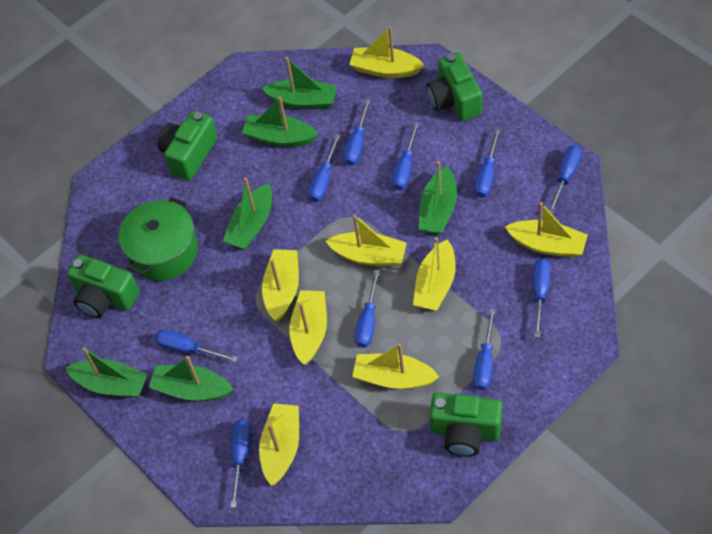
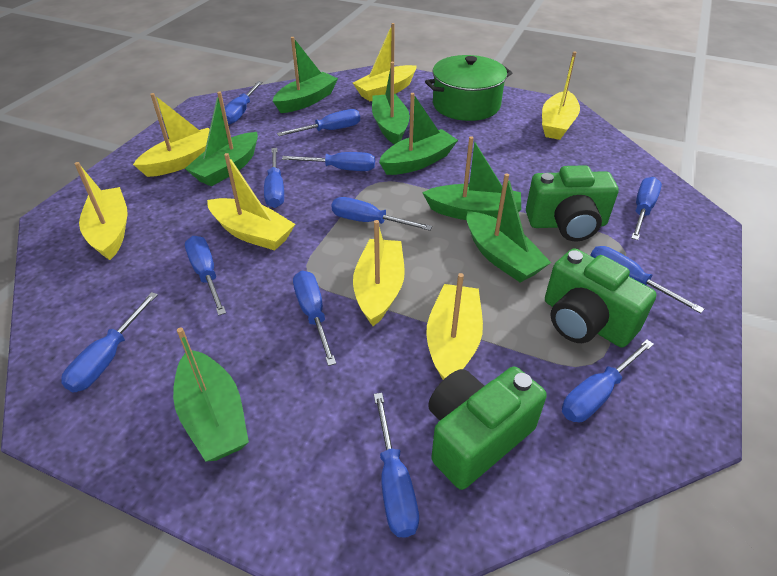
blue screwdriver: [155,330,238,362] [230,419,251,508] [308,134,340,202] [343,99,371,166] [355,270,380,348] [392,122,419,190] [473,309,495,390] [474,129,500,198] [533,259,551,338] [549,145,582,214] = 10 -> [61,292,158,392] [185,236,226,315] [225,81,262,125] [264,148,284,208] [277,109,360,136] [282,152,375,171] [293,271,336,366] [331,197,432,231] [374,393,419,538] [562,339,654,422] [590,246,704,313] [631,177,662,240] = 12
green boat: [66,347,148,398] [149,356,234,401] [223,178,272,250] [242,96,318,147] [262,57,337,109] [419,161,457,235] = 6 -> [173,327,249,462] [185,91,258,187] [273,37,338,113] [372,62,410,144] [379,93,458,175] [422,136,521,220] [467,173,551,282] = 7
green camera: [67,254,139,318] [157,111,218,180] [427,52,482,121] [429,393,502,457] = 4 -> [428,367,547,490] [526,165,619,242] [545,248,656,347] = 3
yellow boat: [259,403,299,486] [262,249,299,321] [289,290,327,365] [326,215,407,266] [349,26,424,78] [352,343,439,389] [413,237,456,311] [505,202,588,258] = 8 -> [74,162,128,260] [133,93,210,177] [207,153,295,251] [353,23,416,101] [353,220,405,326] [426,273,483,380] [542,51,580,140] = 7

